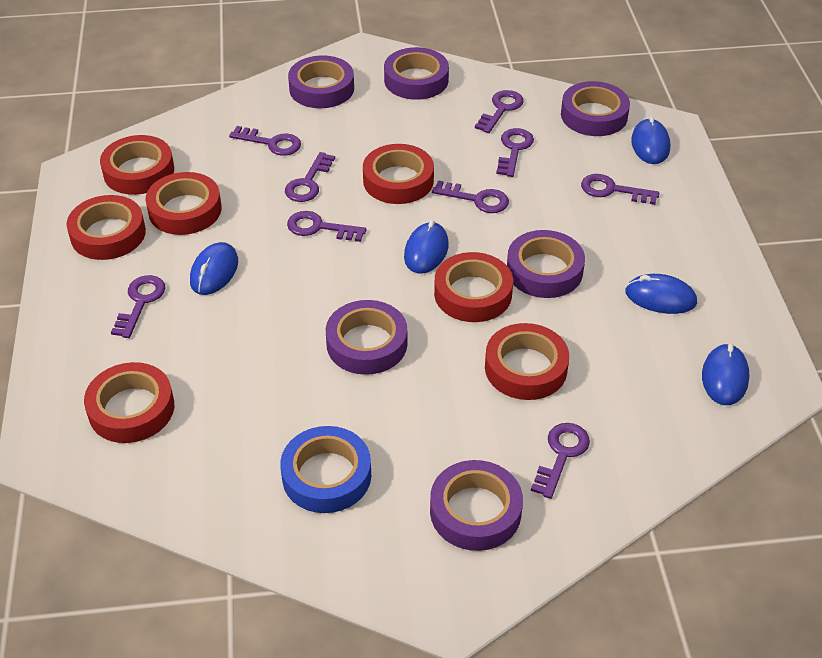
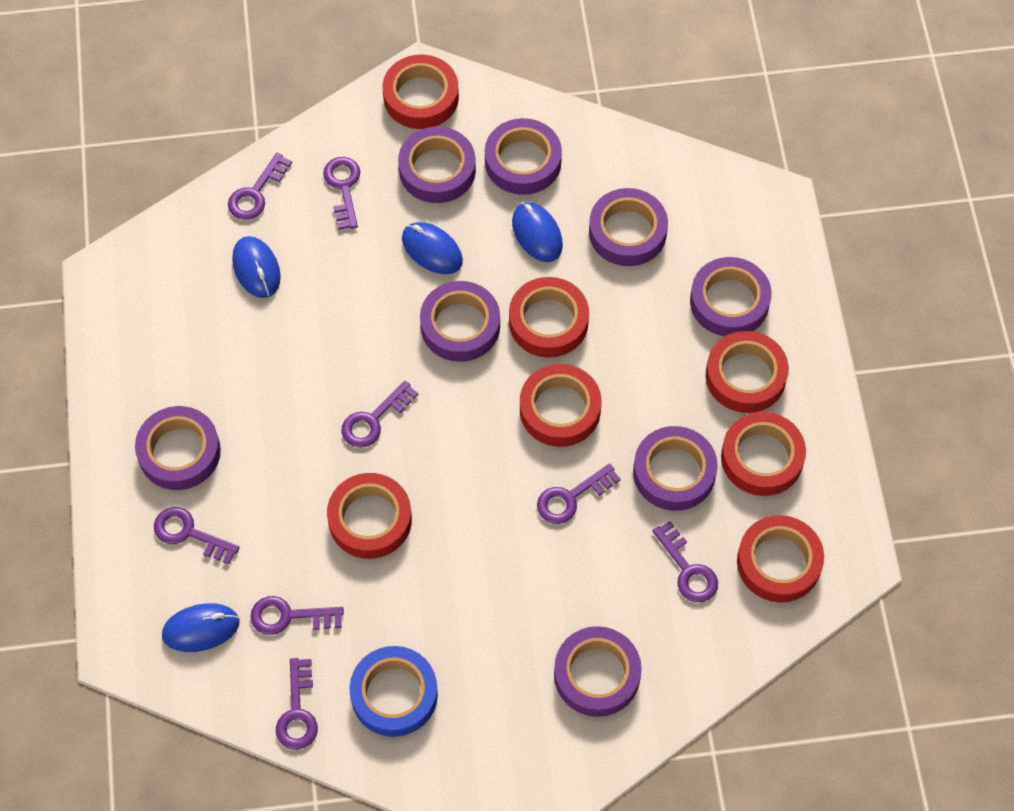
blue mouse: [190,242,238,295] [404,220,449,274] [625,274,697,314] [631,116,670,164] [702,343,749,405] = 5 -> [162,603,239,652] [232,236,281,298] [402,222,463,274] [512,202,563,262] = 4
purple key: [111,275,165,338] [229,126,301,156] [285,152,335,202] [287,211,367,242] [432,180,509,213] [475,90,524,133] [496,128,534,177] [531,423,590,499] [581,174,659,205] = 9 -> [154,507,240,564] [228,153,292,220] [250,596,344,635] [276,658,318,750] [323,157,360,230] [341,380,418,448] [537,463,621,524] [652,521,718,602] = 8
purple tape: [288,55,354,108] [326,300,407,375] [384,47,449,100] [430,460,523,551] [507,230,585,298] [561,81,630,136] = 6 -> [135,406,221,490] [398,127,476,203] [420,281,500,362] [485,118,562,195] [554,626,642,717] [589,188,668,266] [633,426,718,511] [690,257,772,336] = 8

